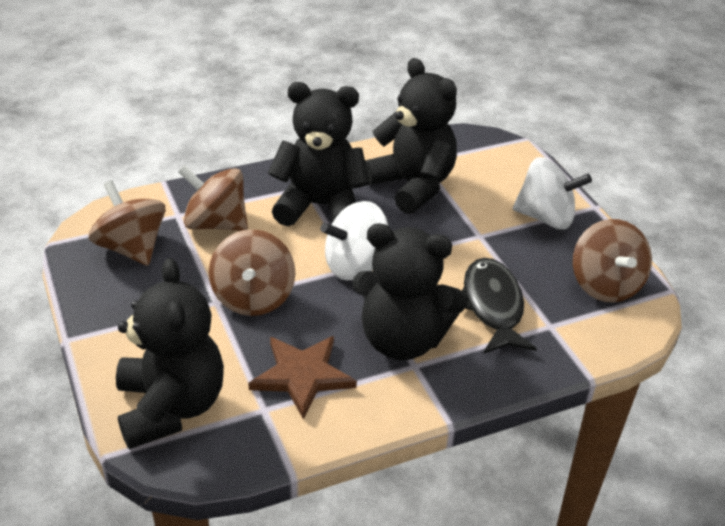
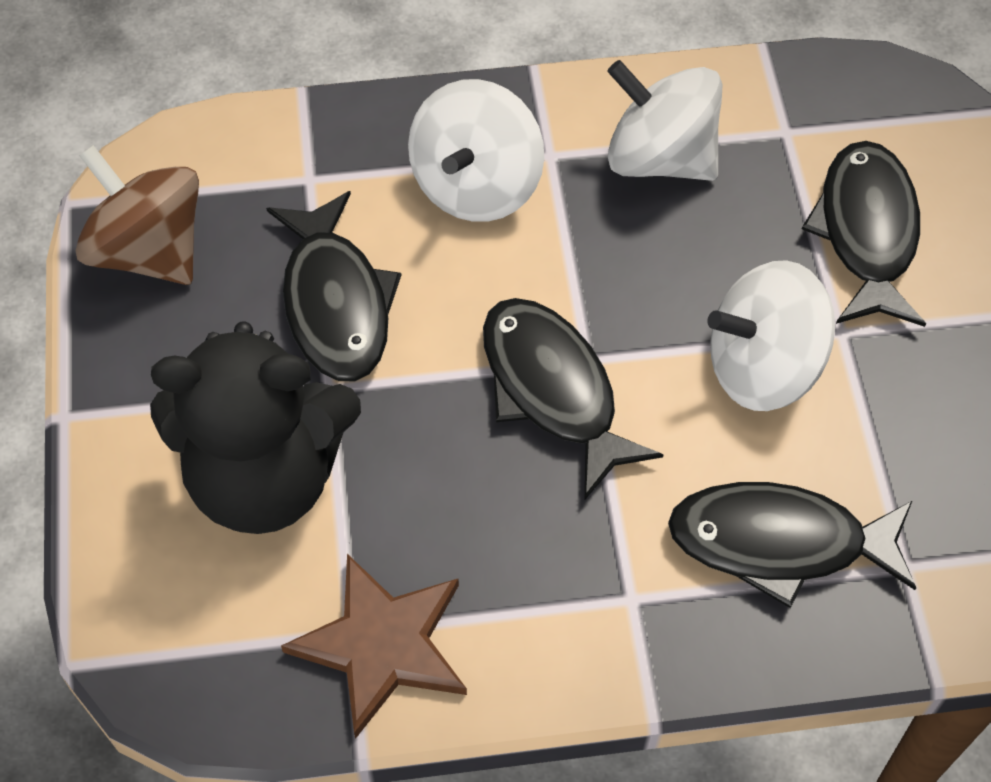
black fish: [462,258,537,354] = 1 -> [266,191,401,382] [483,298,664,499] [668,482,916,608] [802,141,926,327] = 4
black teddy bear: [116,258,224,449] [268,82,370,226] [352,223,468,360] [365,58,457,214] = 4 -> [150,321,361,534] = 1
brown spinning top: [88,180,166,266] [178,165,248,231] [209,229,295,316] [573,219,652,302] = 4 -> [76,145,199,285] = 1
white spinning top: [321,201,388,281] [513,157,592,230] = 2 -> [408,79,544,222] [607,60,723,181] [708,260,835,411] = 3

